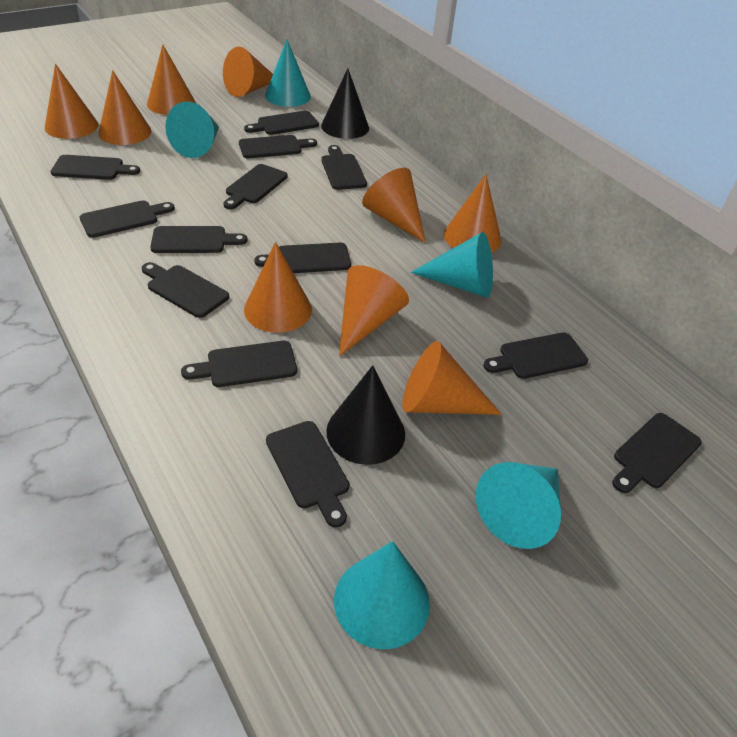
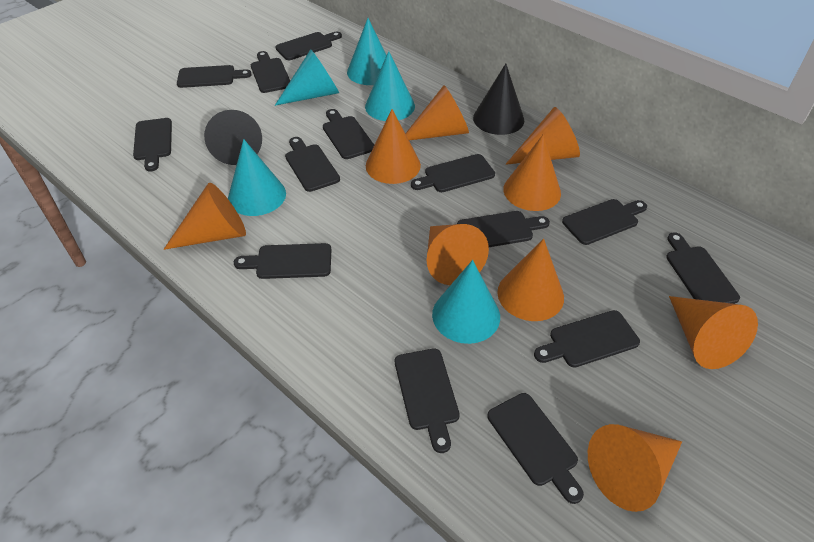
black cutting board: [50,155,140,180] [80,200,175,238] [141,262,229,318] [150,226,247,253] [181,341,297,387] [223,164,288,209] [239,135,317,158] [244,111,319,135] [254,243,351,273] [266,421,349,527] [321,145,367,190] [483,332,588,379] [612,413,702,493] = 13 -> [133,118,172,171] [177,65,252,88] [234,243,331,279] [251,51,290,93] [276,32,342,60] [285,137,340,192] [323,109,374,159] [395,349,460,453] [411,154,495,192] [457,211,550,247] [487,393,584,504] [534,310,640,368] [562,199,647,245] [666,233,740,304] = 14

